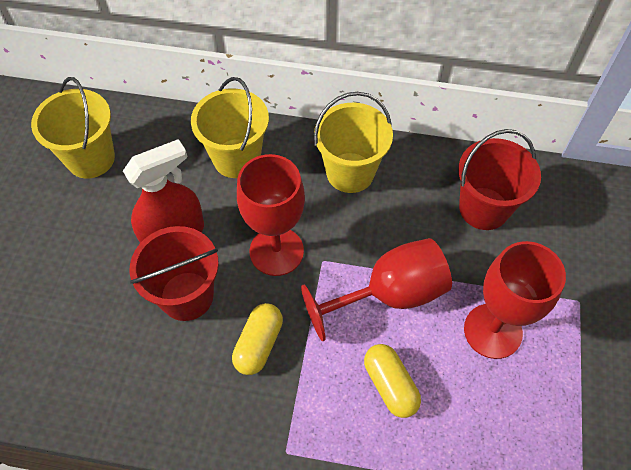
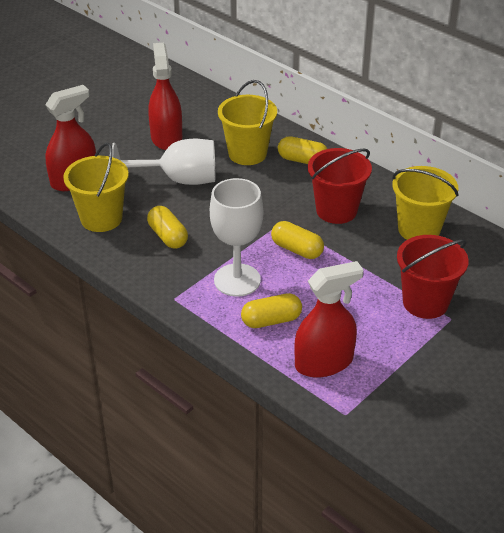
red goblet: [237,154,305,276] [301,238,452,341] [464,241,566,359] = 3 -> none = 0
red spray bottle: [123,139,204,243] = 1 -> [45,85,96,191] [148,43,182,150] [294,261,364,377] = 3
white goblet: none = 0 -> [112,139,215,185] [210,178,263,297] = 2
yellow capsule: [232,303,283,375] [364,344,421,418] = 2 -> [147,206,188,249] [241,293,302,328] [271,221,324,259] [278,136,327,164] = 4

